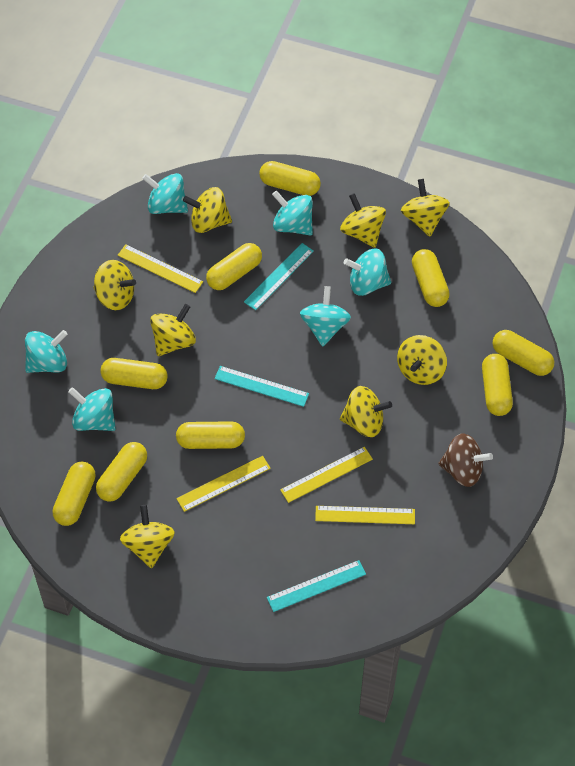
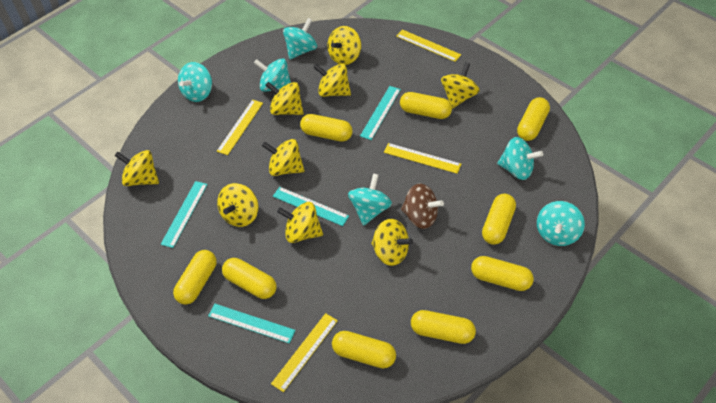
turquoise ruler: [214,366,309,407] [244,243,314,310] [267,560,366,612] = 3 -> [161,181,208,248] [208,304,296,343] [273,187,349,226] [360,86,401,140] = 4
yellow spinning top: [93,260,136,310] [120,505,175,569] [150,304,196,356] [183,187,232,233] [340,193,386,248] [340,386,392,437] [397,335,447,385] [401,179,450,237] = 8 -> [114,150,159,186] [217,183,258,227] [262,139,305,176] [265,82,304,115] [277,202,323,243] [313,64,351,97] [327,26,361,65] [371,219,413,266] [441,62,480,109] = 9

